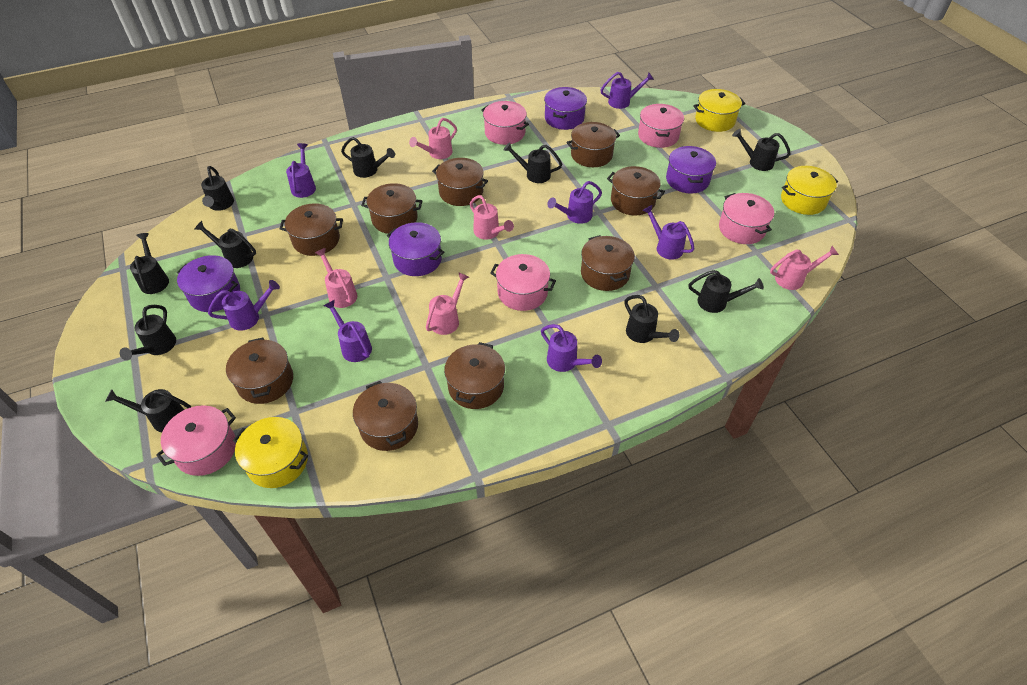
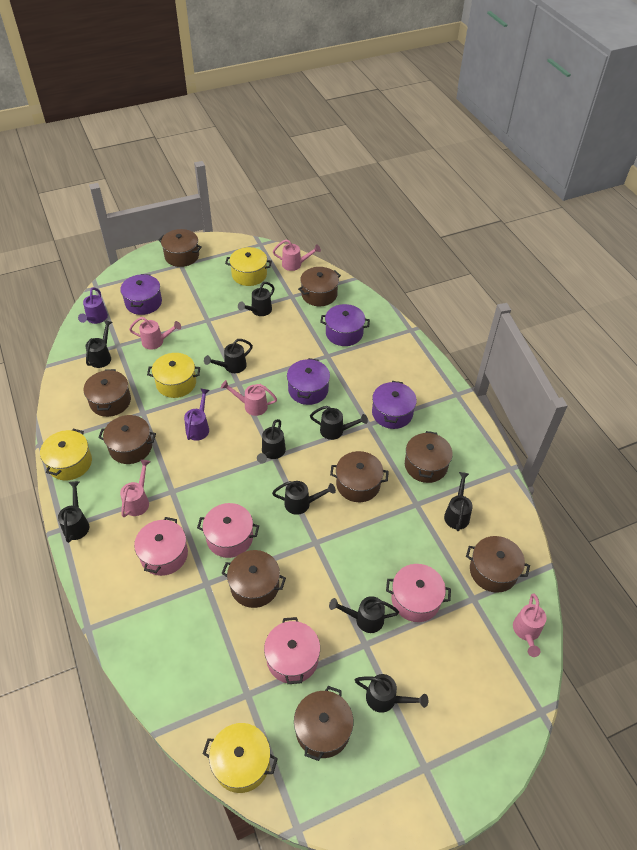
pink pot: [156,405,236,476] [481,101,529,145] [490,254,556,311] [638,104,684,148] [719,193,774,244] = 5 -> [134,517,188,576] [197,503,259,558] [264,617,320,684] [386,564,451,622] = 4
purple watering can: [208,280,280,331] [286,143,316,198] [324,300,372,362] [541,324,602,372] [547,181,602,224] [601,72,654,109] [642,205,695,260] = 7 -> [78,287,108,324] [184,388,209,441] = 2
yellow pot: [233,417,308,488] [693,89,745,132] [781,166,838,215] = 3 -> [40,429,92,480] [147,353,200,398] [203,723,278,793] [225,247,272,286] = 4

